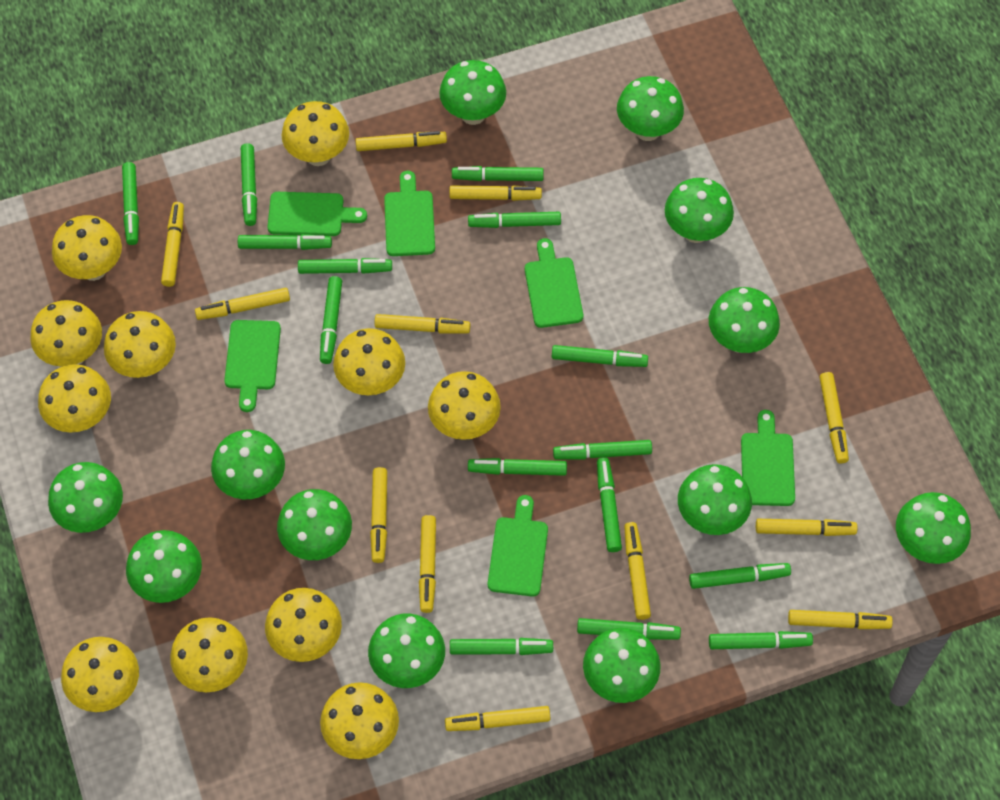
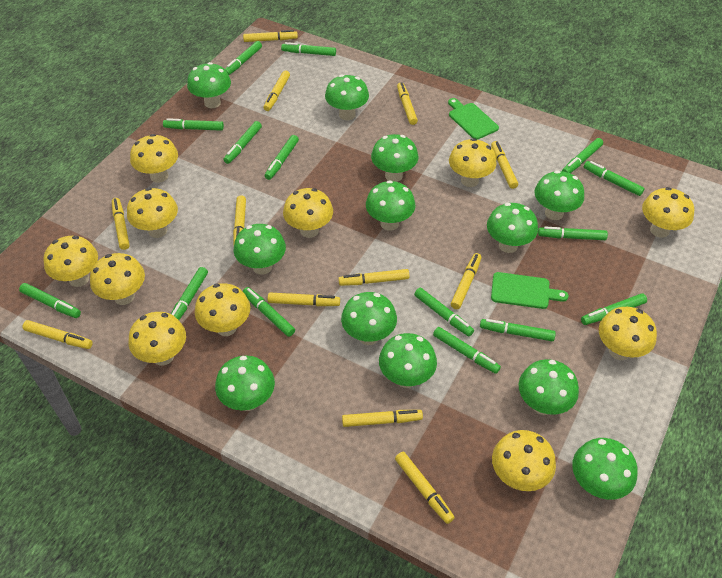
green cutting board: [224,320,281,412] [267,192,367,236] [384,171,435,256] [488,495,548,597] [525,238,583,328] [741,410,795,506] = 6 -> [448,98,499,140] [491,272,569,309] = 2

